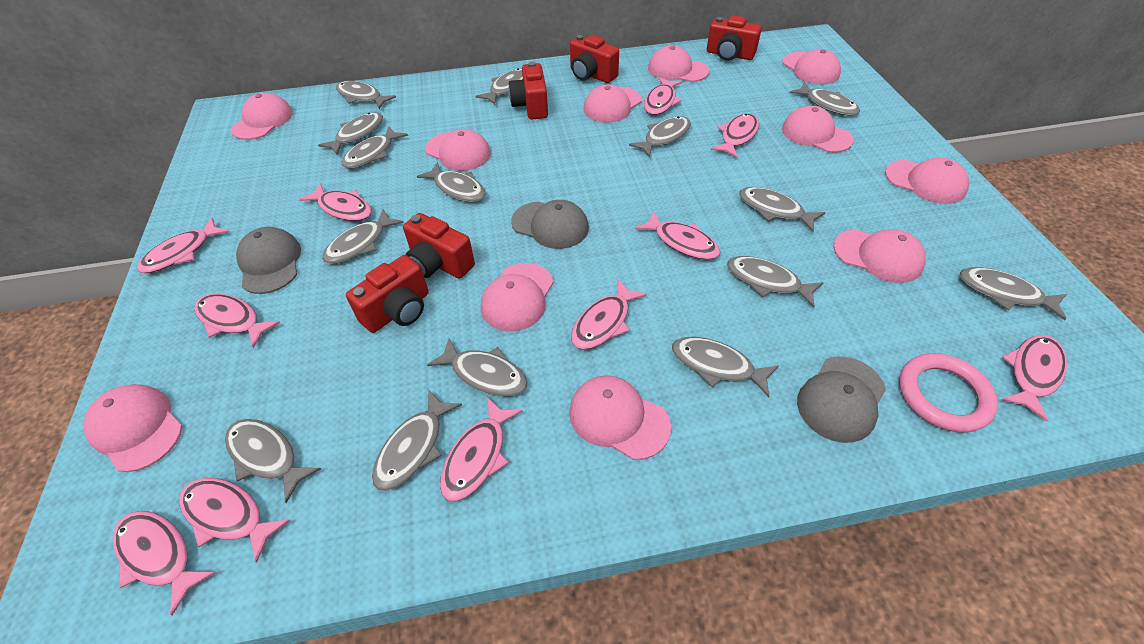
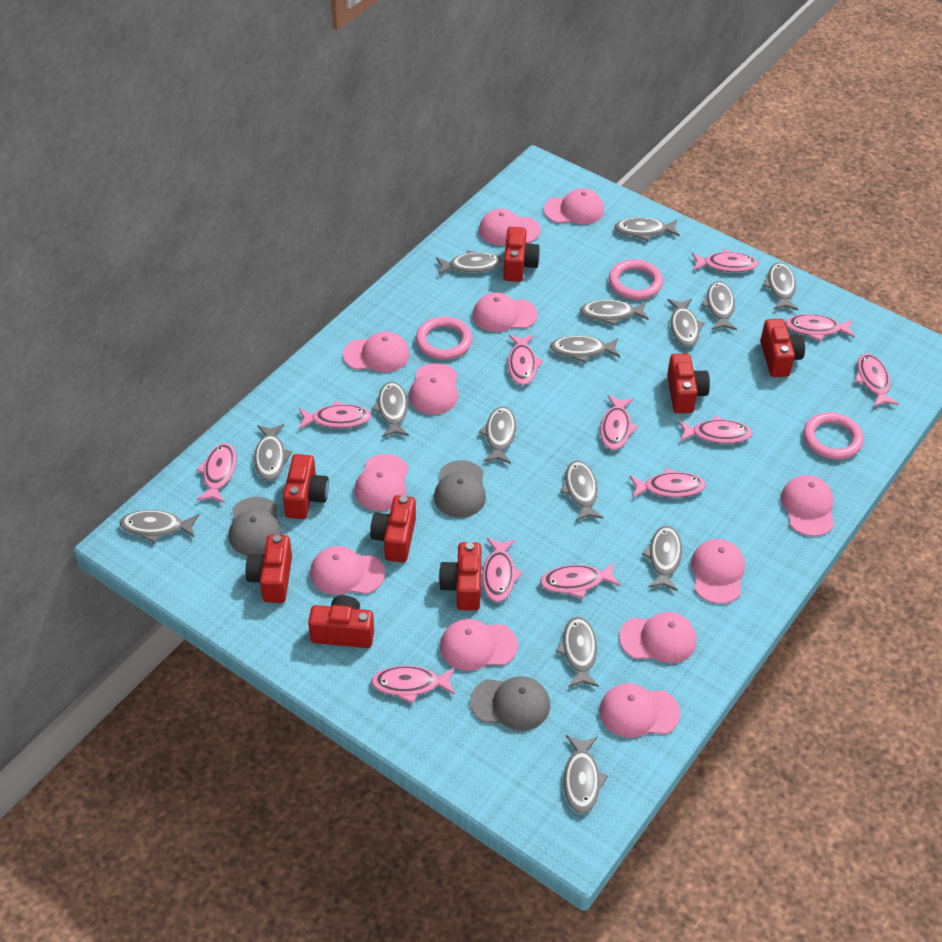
pink cap: [83,384,183,472] [231,93,293,140] [425,129,491,171] [481,263,554,332] [569,375,671,460] [583,84,642,123] [648,45,709,82] [782,49,841,85] [782,106,853,153] [833,229,926,283] [885,158,969,204] = 11 -> [310,546,385,595] [343,331,410,372] [354,454,409,511] [409,363,458,415] [440,619,518,671] [473,292,538,332] [479,209,540,246] [544,188,604,224] [599,683,680,738] [619,612,696,663] [691,539,745,604] [781,475,834,536] = 12
pink fish: [113,511,216,616] [137,218,229,273] [179,478,291,563] [194,294,281,348] [299,183,372,221] [440,397,522,501] [571,279,647,349] [635,211,720,260] [644,77,683,115] [711,113,759,158] [1002,335,1067,422] = 11 -> [196,443,237,503] [299,401,372,429] [371,666,455,704] [482,538,523,602] [508,334,543,385] [540,562,621,599] [600,395,638,450] [630,468,706,498] [679,415,752,444] [692,249,758,272] [785,314,855,341] [855,353,899,407] = 12
pink ring: [899,353,998,433] = 1 -> [416,317,472,360] [609,259,663,300] [804,412,864,460] = 3
red camera: [346,255,429,333] [403,213,475,279] [508,62,548,119] [570,35,619,83] [707,15,762,61] = 5 -> [246,535,292,603] [283,454,329,519] [308,595,374,648] [370,495,416,563] [439,542,482,611] [503,227,540,282] [667,354,710,413] [760,319,805,377] = 8

